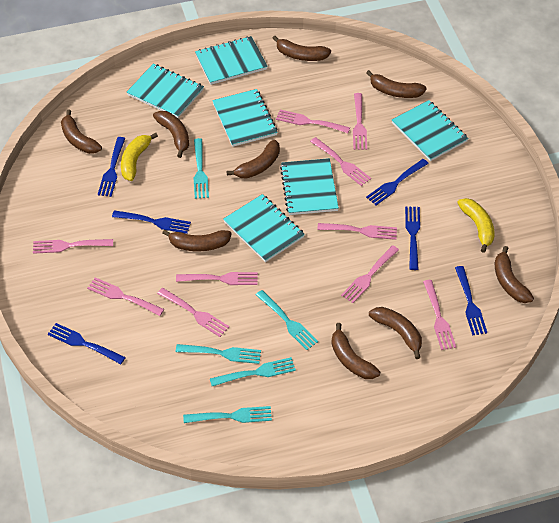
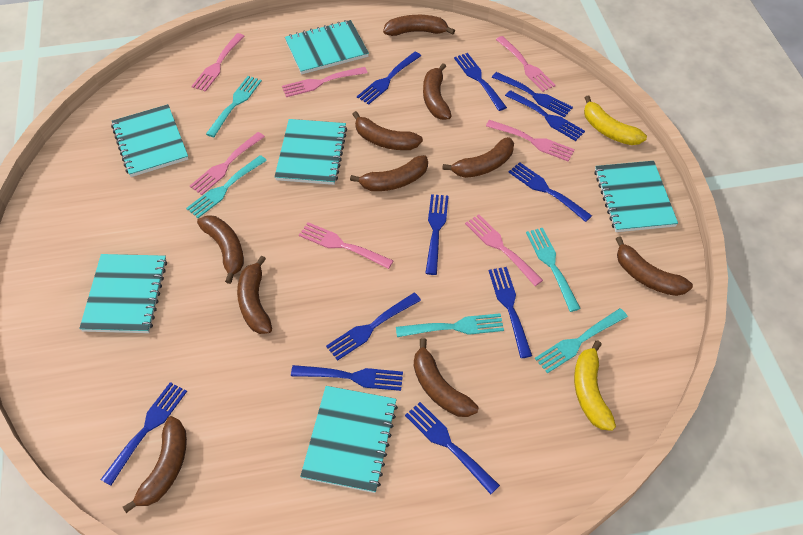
blue fork: [48,323,126,364] [98,137,125,197] [112,210,191,234] [366,159,429,205] [405,206,420,270] [455,266,487,336] = 6 -> [101,382,187,486] [291,365,403,391] [326,293,421,361] [357,52,421,105] [405,402,500,494] [425,194,449,275] [454,53,507,111] [489,267,532,358] [492,72,573,117] [505,90,585,141] [509,162,592,222] = 11
brown banana: [61,109,102,154] [153,111,189,158] [163,230,232,251] [227,140,280,179] [273,36,331,61] [331,323,380,379] [366,70,427,98] [369,307,422,359] [495,246,534,303] = 9 -> [123,416,187,513] [197,215,244,284] [237,255,272,334] [350,155,428,191] [352,111,423,150] [383,15,455,36] [414,338,479,417] [423,63,451,120] [442,137,514,178] [616,236,693,296] = 10
pink fork: [33,239,113,254] [87,277,164,316] [157,288,229,337] [176,272,258,285] [276,109,350,133] [310,137,371,186] [317,223,397,240] [341,245,399,303] [353,93,367,150] [423,280,456,350] = 10 -> [190,132,265,195] [192,33,244,92] [282,67,368,97] [299,222,393,269] [465,214,543,286] [486,120,575,161] [496,36,556,92] = 7

